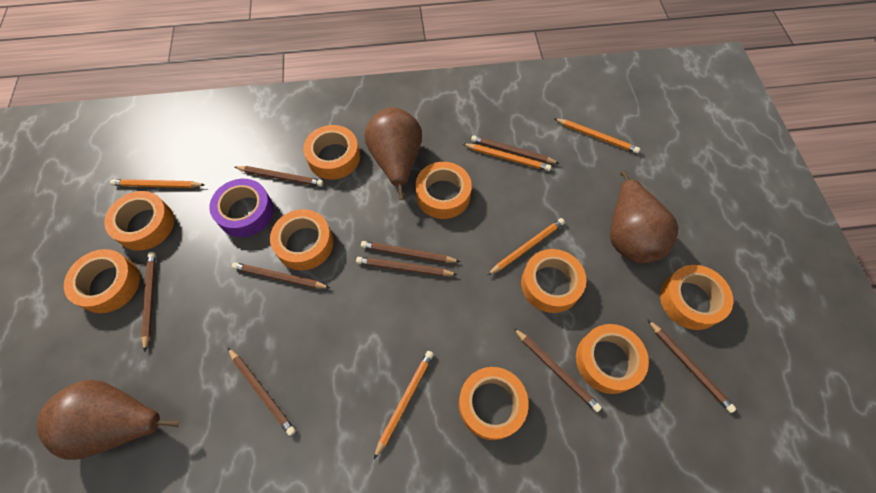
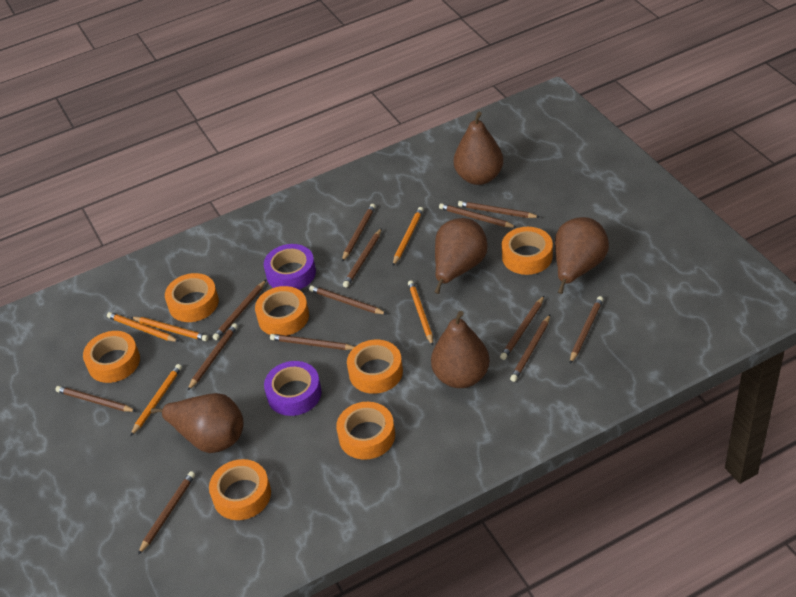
brown pear: [37,380,180,460] [364,107,422,200] [610,170,678,264] = 3 -> [151,393,244,453] [431,311,490,388] [434,218,488,294] [454,112,503,185] [555,217,609,294] = 5
brown pencil: [141,252,156,352] [227,347,296,436] [232,262,330,288] [235,166,323,186] [356,257,458,276] [361,241,460,263] [471,135,560,164] [514,328,602,412] [647,319,736,413] = 9 -> [55,386,137,412] [138,471,195,555] [187,323,238,391] [213,280,266,340] [270,334,355,350] [309,285,387,314] [342,204,376,262] [343,228,382,288] [439,203,516,228] [458,201,539,218] [500,296,544,360] [510,315,550,382] [570,296,603,363] = 13
orange tape: [64,249,140,313] [104,191,174,251] [270,209,333,270] [303,125,360,180] [416,162,472,219] [459,367,529,440] [521,249,586,313] [576,324,649,394] [660,265,733,330] = 9 -> [83,331,140,383] [165,273,219,322] [209,459,271,520] [255,286,309,336] [336,402,395,460] [347,340,403,394] [502,227,553,275] = 7
purple tape: [209,179,274,237] = 1 -> [264,244,316,290] [264,361,322,416] = 2

